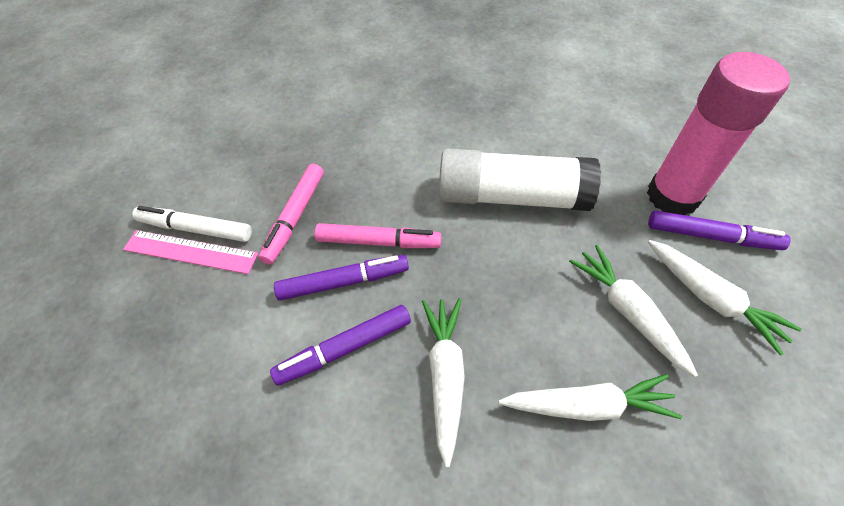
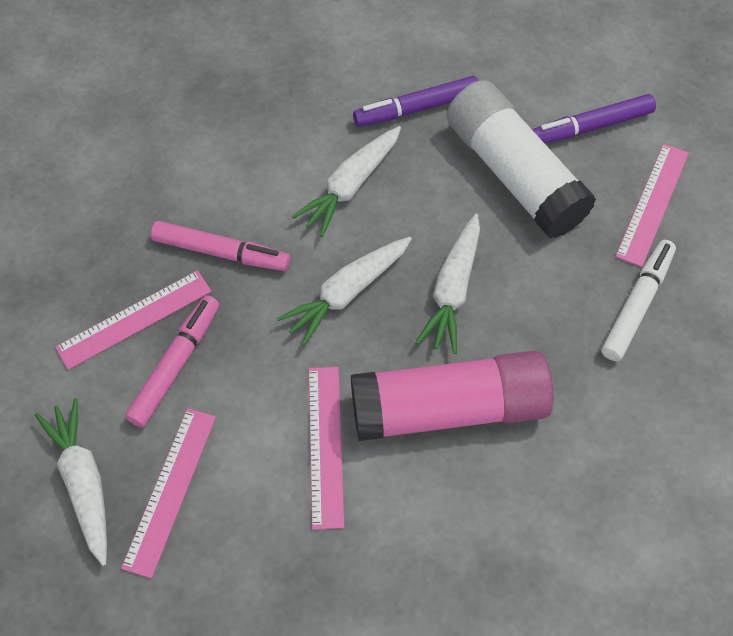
pink ruler: [123,230,259,274] = 1 -> [55,270,212,370] [121,408,216,578] [309,367,344,530] [615,144,689,267] = 4
purple marker: [270,305,411,386] [274,255,409,301] [648,210,791,250] = 3 -> [353,76,478,127] [532,94,656,144] = 2

